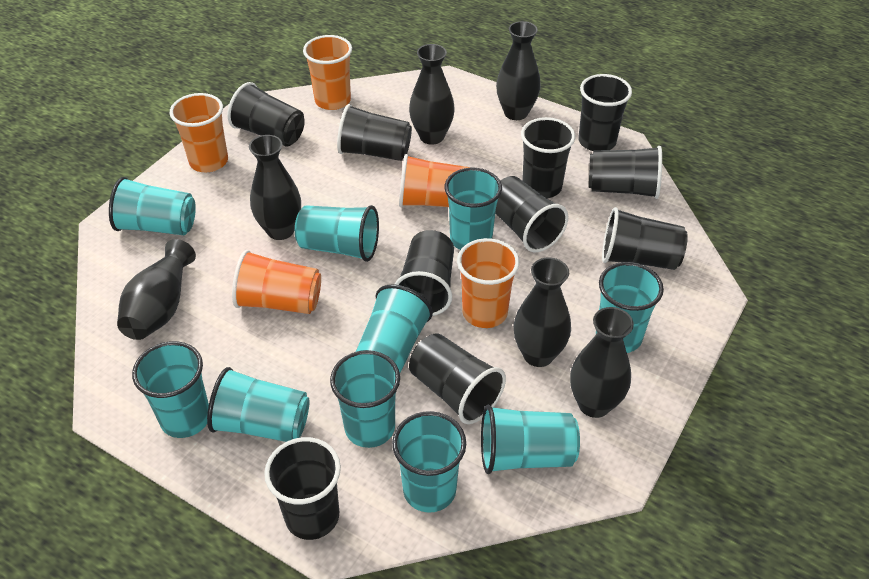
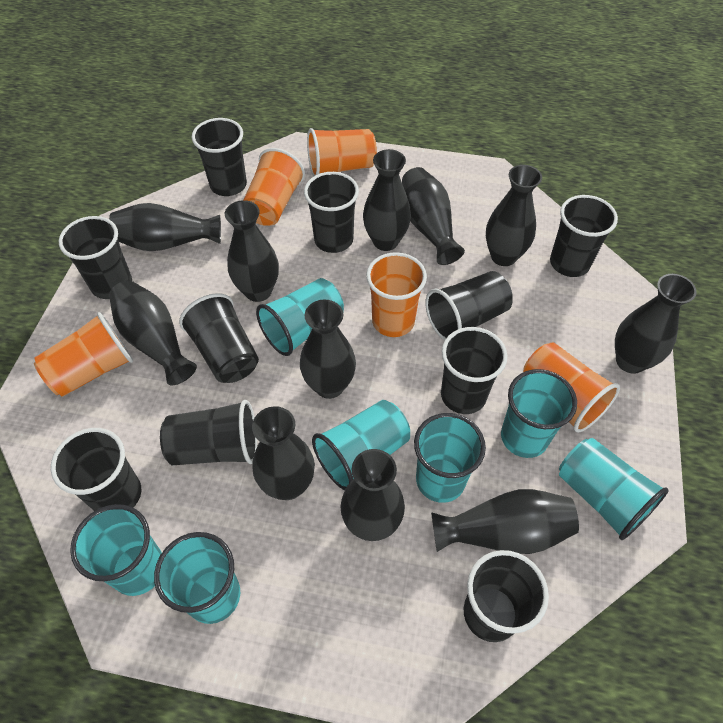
black vase: [117,239,196,340] [249,135,301,240] [409,44,455,144] [496,21,541,120] [513,257,571,367] [570,307,634,418] = 6 -> [109,203,221,251] [109,280,197,385] [225,200,279,302] [252,406,315,500] [300,299,356,399] [340,449,405,541] [363,149,411,251] [402,167,465,265] [431,489,579,554] [486,165,542,266] [615,274,697,374] = 11
turquoise cup: [109,177,196,235] [132,341,209,438] [207,367,310,442] [295,205,379,262] [330,350,400,448] [356,284,433,373] [392,411,466,513] [444,168,502,250] [481,405,580,474] [596,262,664,353] = 10 -> [70,504,162,596] [154,532,240,624] [256,278,344,356] [312,400,410,490] [414,413,486,503] [501,369,577,458] [559,438,669,540] = 7

